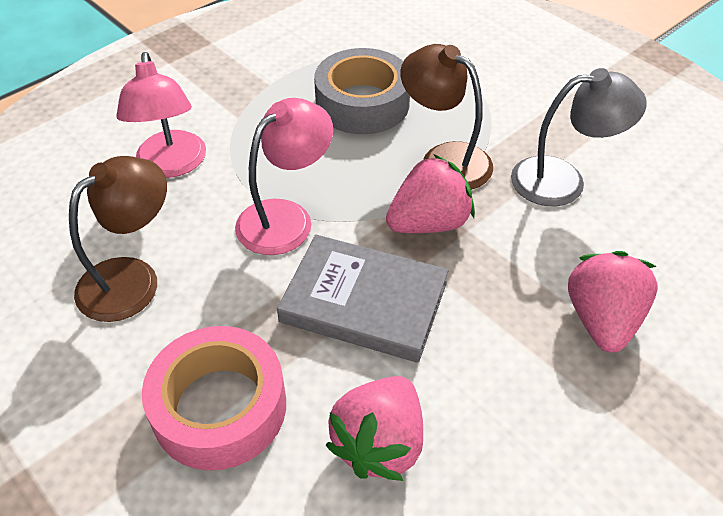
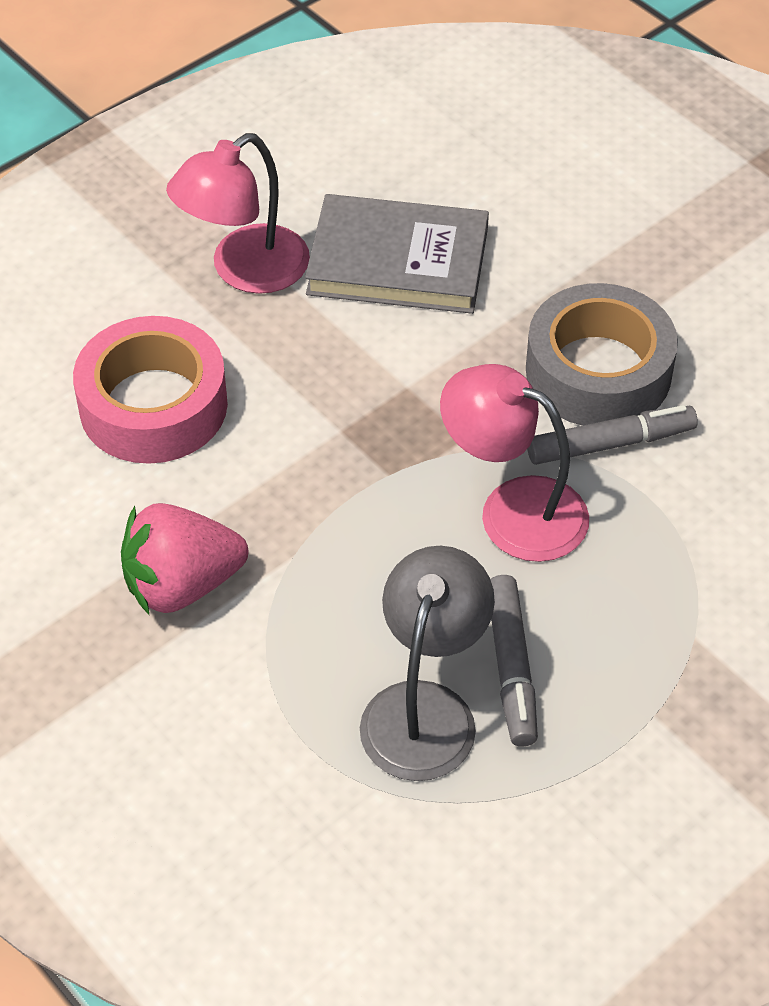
brown lamp: [69,156,167,322] [400,44,493,190] = 2 -> none = 0
grey marker: none = 0 -> [490,575,538,747] [527,405,698,465] = 2
pink strawberry: [326,376,423,481] [386,154,475,233] [568,251,658,353] = 3 -> [121,503,248,614] = 1

